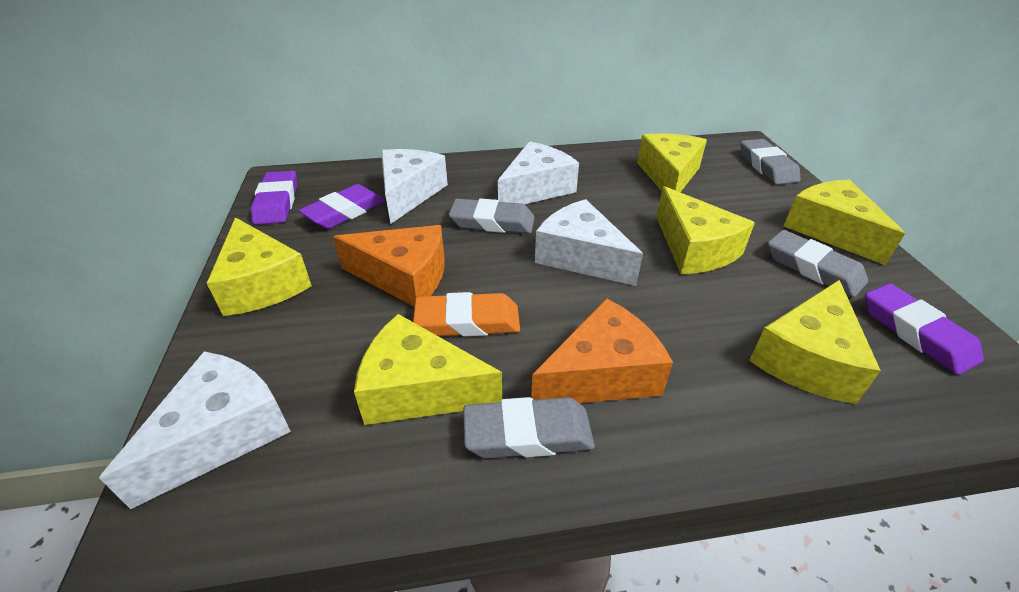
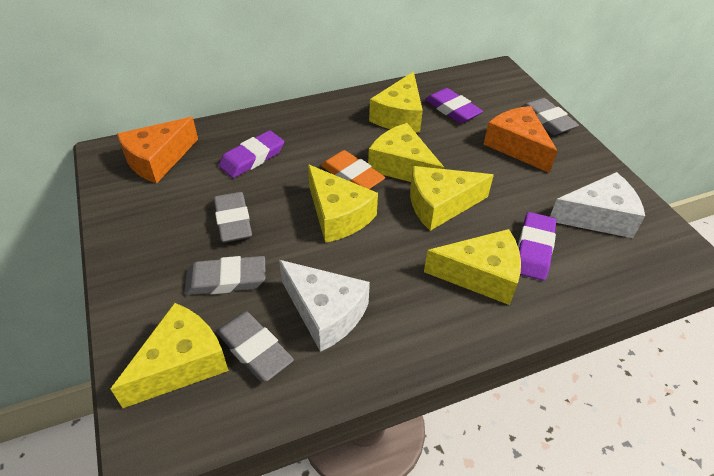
white cheese: [99,351,291,509] [381,149,448,224] [498,141,579,204] [535,199,643,286] = 4 -> [279,260,370,352] [550,172,645,238] = 2

